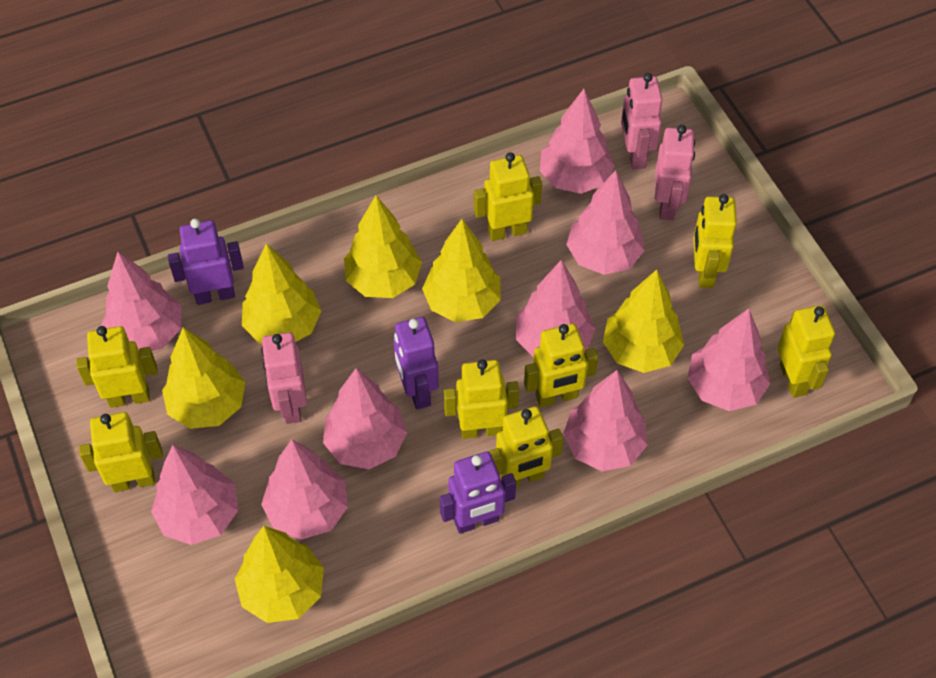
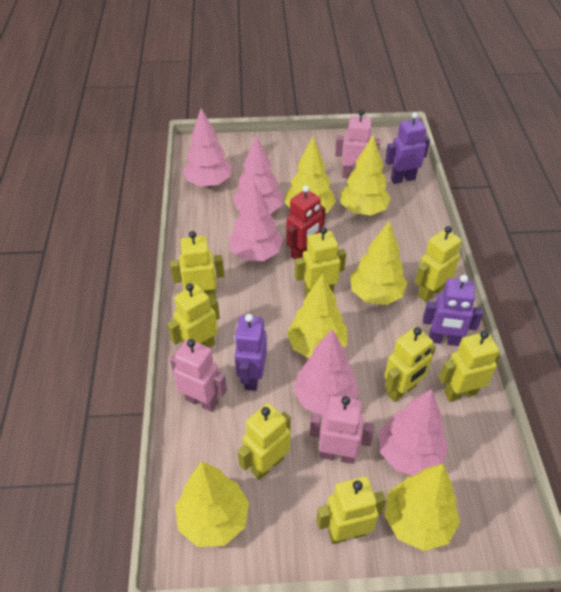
pink tree: [101,252,181,351] [151,445,238,545] [261,440,348,540] [323,368,407,469] [516,260,596,358] [540,89,615,194] [563,370,648,471] [566,170,645,275] [687,309,770,411] = 9 -> [183,109,232,187] [229,179,283,261] [233,136,283,214] [293,329,359,415] [379,389,449,475] = 5
red robot: none = 0 -> [286,185,326,259] = 1

